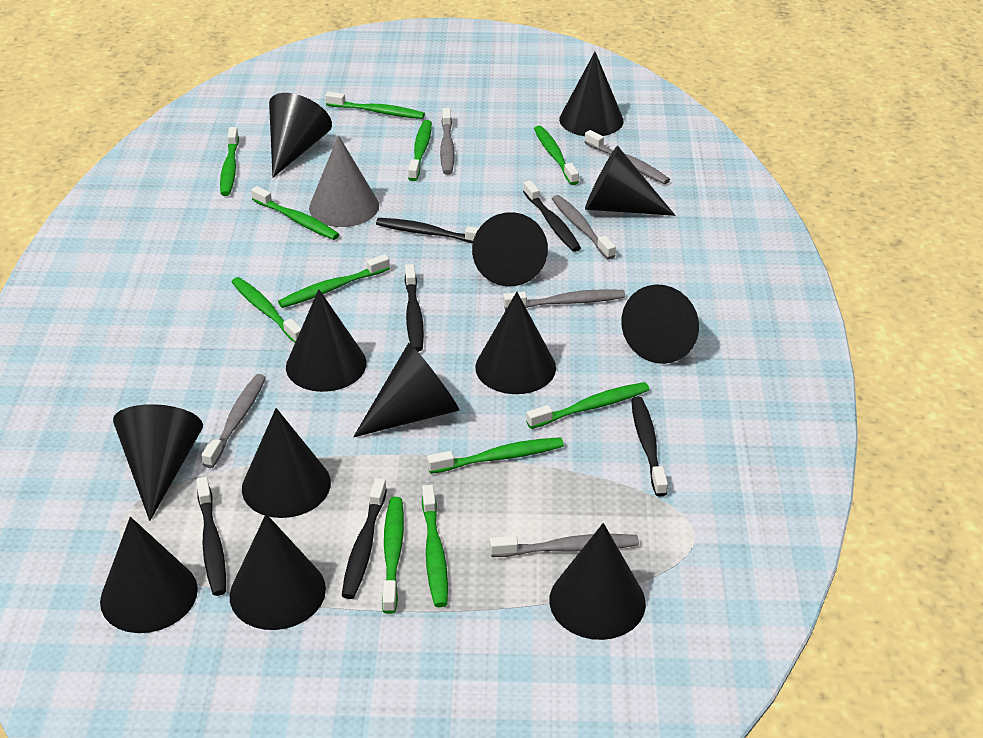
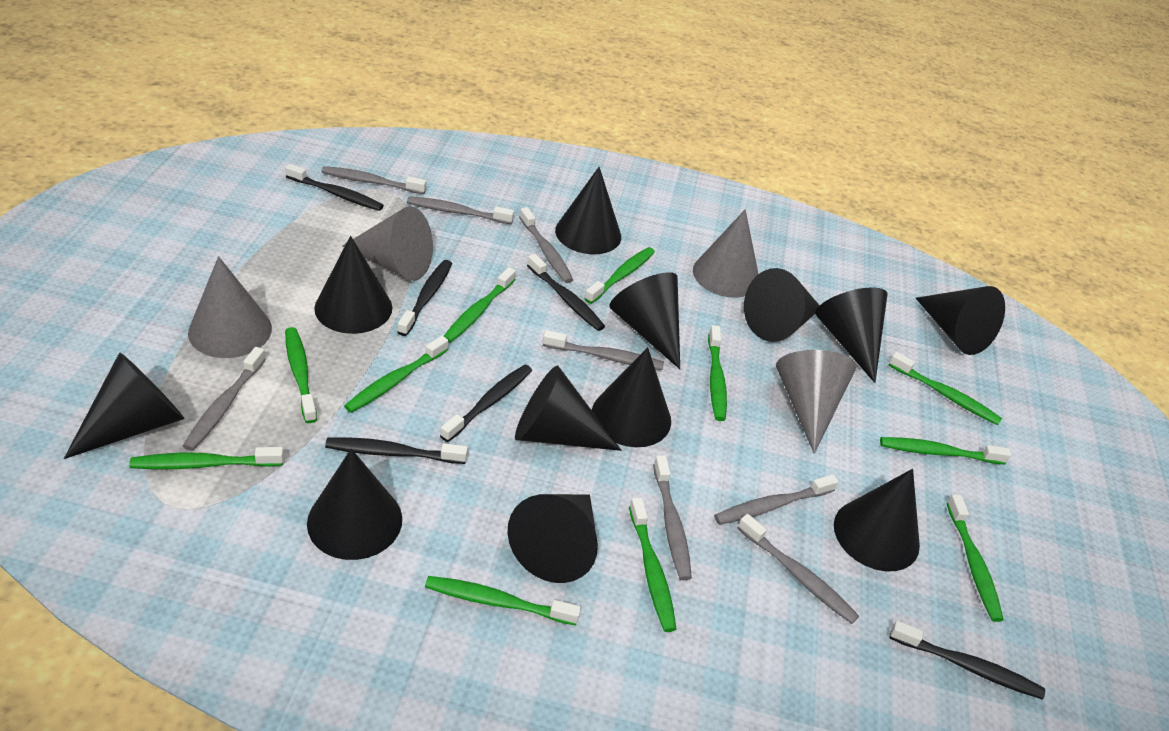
black cone: [100,517,198,633] [113,404,203,521] [230,514,326,630] [242,408,331,518] [269,93,332,178] [286,289,367,392] [353,343,459,437] [472,212,548,286] [475,292,556,394] [549,523,646,640] [559,52,624,136] [585,146,675,216] [621,284,699,364] = 13 -> [64,352,184,459] [307,449,402,560] [314,236,393,334] [508,494,598,583] [515,366,621,451] [555,167,621,254] [592,347,671,447] [609,272,680,369] [744,268,820,342] [815,287,888,383] [834,469,920,571] [916,286,1005,355] = 12
grey cone: [309,135,379,227] = 1 -> [188,256,272,358] [342,206,433,281] [693,209,758,298] [776,350,856,454] = 4
grey toothbrush: [202,374,266,468] [440,108,455,175] [490,534,639,557] [503,289,625,310] [552,195,616,260] [584,130,670,184] = 6 -> [183,347,266,451] [322,166,426,194] [407,196,514,224] [519,207,573,283] [543,330,664,370] [653,455,692,580] [714,474,839,525] [738,514,859,624] = 8

